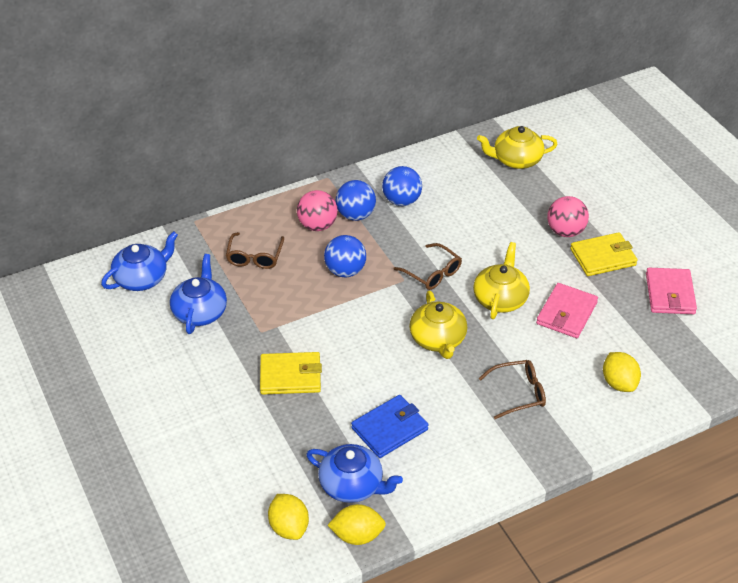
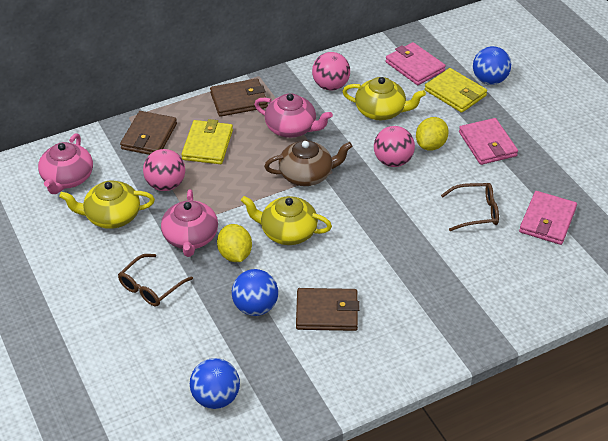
blue teapot: [101,231,178,291] [170,254,227,334] [306,444,403,503] = 3 -> none = 0
blue wallet: [351,395,429,458] = 1 -> none = 0
brown glasses: [226,232,284,269] [393,243,462,290] [479,360,546,419] = 3 -> [118,254,193,307] [441,183,499,231] = 2
brown teapot: none = 0 -> [264,140,353,186] = 1
brown wallet: none = 0 -> [120,111,177,155] [210,78,268,117] [296,288,359,331] = 3
pink ball: [297,190,338,231] [547,196,589,237] = 2 -> [143,149,185,191] [312,52,350,91] [374,126,415,167] = 3
pink teapot: none = 0 -> [38,133,93,194] [161,189,218,257] [254,94,333,138] = 3
pink wallet: [536,283,598,338] [646,268,697,314] = 2 -> [386,42,446,85] [459,118,518,165] [519,191,577,245] = 3
yellow lemon: [268,494,309,540] [328,504,386,545] [603,352,641,392] = 3 -> [217,224,252,262] [416,117,449,150] = 2

